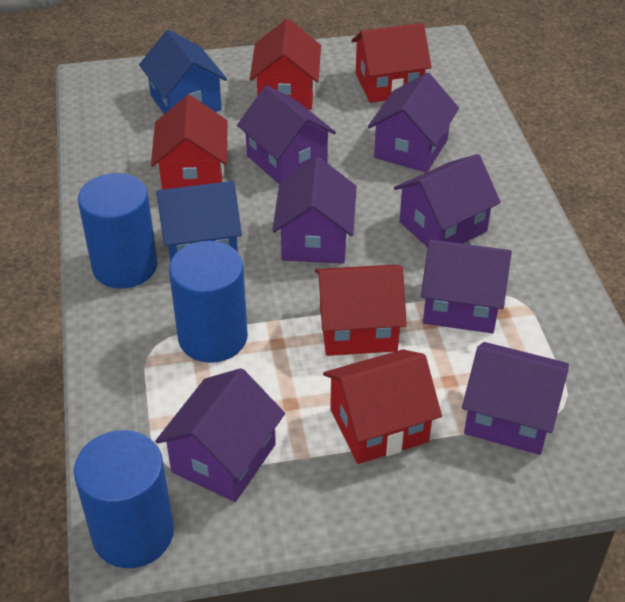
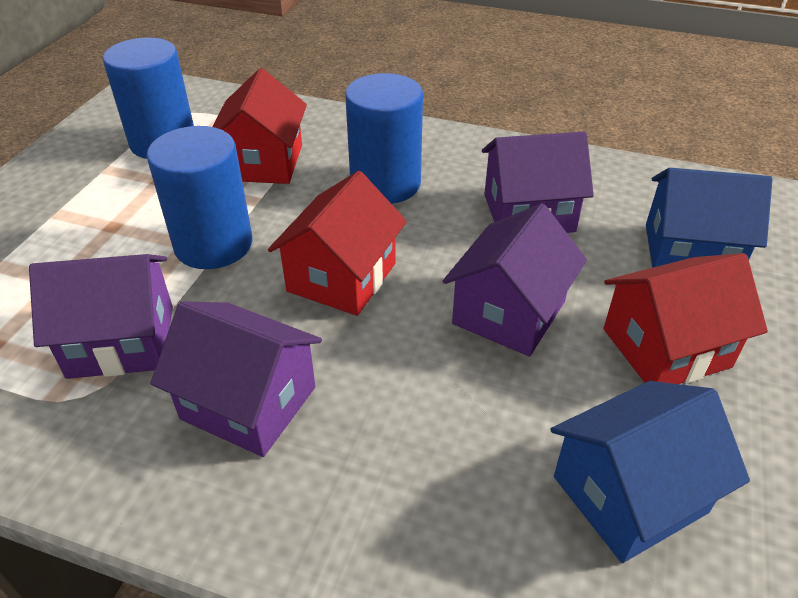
purple house: [155,368,285,502] [237,85,336,184] [272,157,357,264] [368,73,459,173] [394,154,501,247] [421,239,512,333] [462,342,569,455] = 7 -> [29,254,173,379] [150,301,322,457] [443,203,587,357] [482,131,594,233] = 4
red house: [151,95,228,190] [250,19,321,110] [315,265,407,356] [323,349,442,464] [351,23,432,103] = 5 -> [212,68,307,184] [268,171,407,316] [603,253,768,384] = 3

